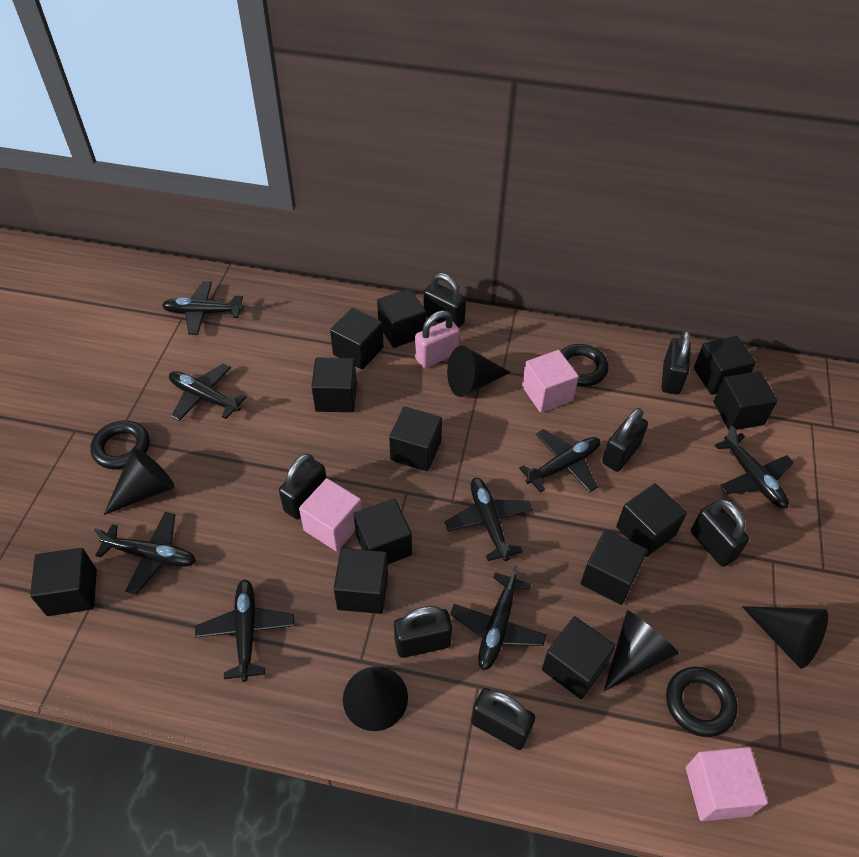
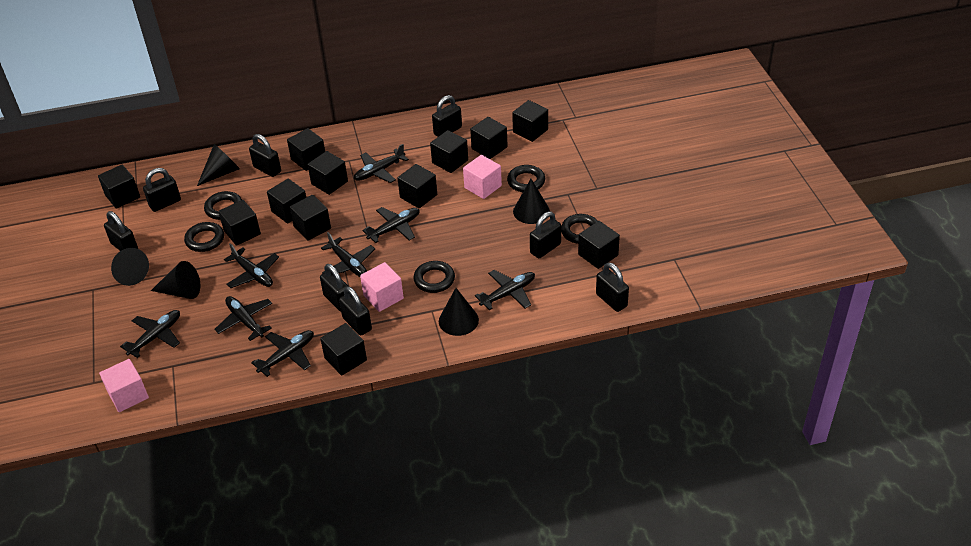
black padlock: [279,454,326,519] [394,606,452,658] [424,273,466,328] [471,688,535,750] [602,408,648,472] [661,330,691,394] [691,499,749,567] = 7 -> [104,211,138,251] [143,168,181,212] [249,134,281,177] [320,264,349,312] [339,286,372,336] [432,95,462,137] [530,212,561,258] [596,262,629,312] = 8
black ring: [90,420,150,469] [561,344,609,387] [666,667,738,737] = 3 -> [184,222,224,252] [204,191,242,220] [414,261,455,293] [507,165,545,192] [561,214,598,244] = 5
pink padlock: [415,310,460,368] = 1 -> none = 0

